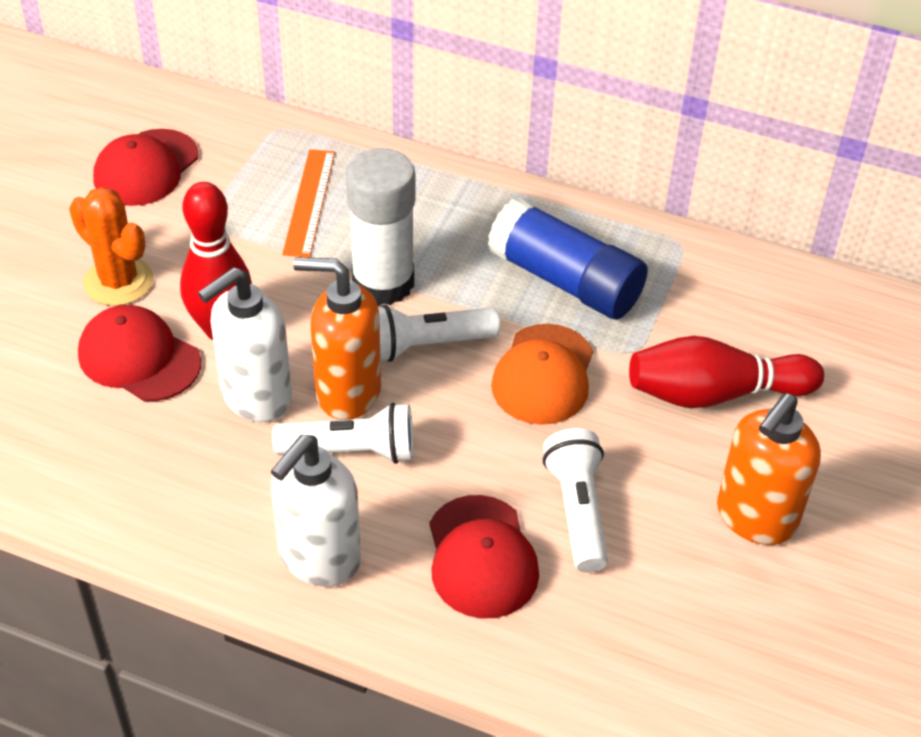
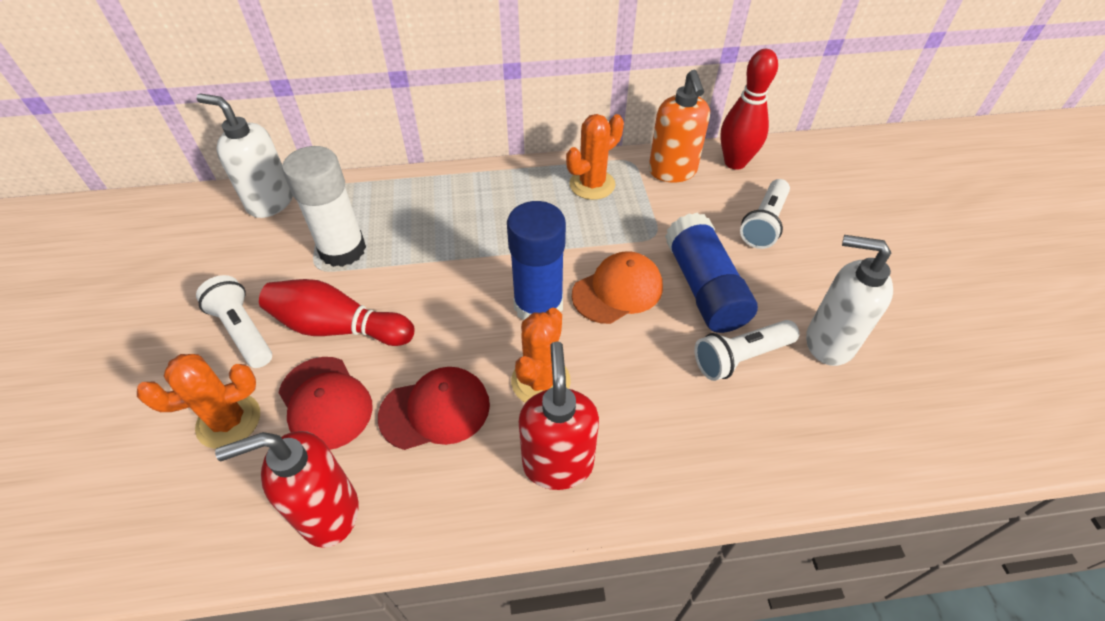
blue glue stick: [488,197,648,319] = 1 -> [507,201,566,321] [665,212,758,333] = 2
orange cactus: [69,187,153,306] = 1 -> [137,354,260,449] [511,308,571,403] [566,114,624,200] = 3
orange ruler: [282,149,335,258] = 1 -> none = 0
orange soap dispenser: [293,257,381,420] [717,393,821,545] = 2 -> [649,70,710,183] = 1
red cap: [78,305,201,401] [93,129,198,206] [429,495,539,619] = 3 -> [278,357,373,450] [378,367,490,450] = 2
red soap dispenser: none = 0 -> [215,431,359,548] [519,341,599,490] = 2

